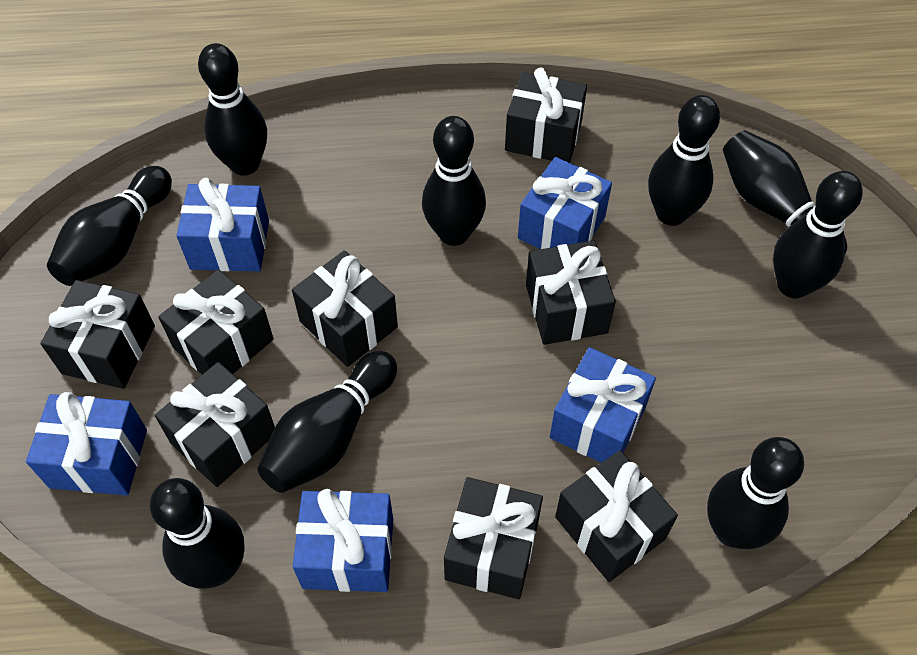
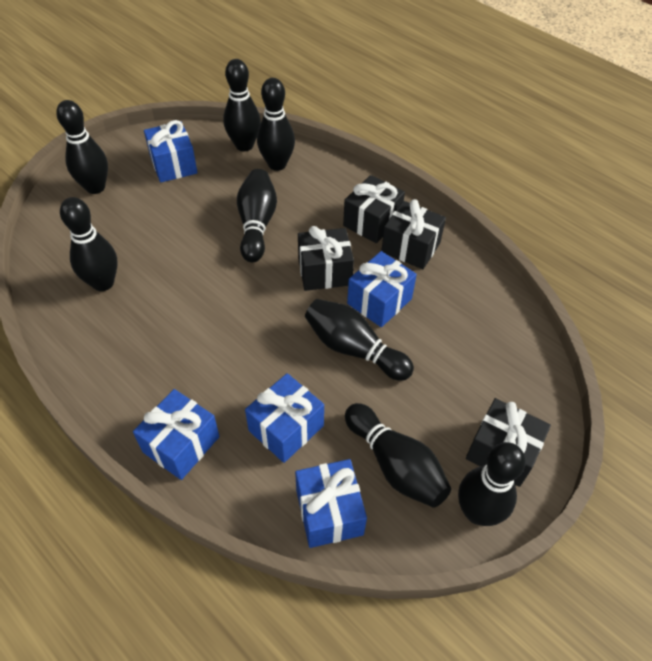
black bowling pin: [47,166,172,286] [150,478,244,589] [198,43,267,176] [258,351,397,493] [422,116,486,246] [648,95,720,226] [707,437,804,549] [723,130,847,253] [773,171,863,299] = 9 -> [56,100,108,194] [60,197,118,291] [223,59,261,151] [237,169,277,262] [257,78,295,171] [305,299,414,381] [345,403,451,508] [458,442,526,526] = 8
black gift: [40,280,155,389] [155,362,275,487] [158,269,274,375] [292,250,398,367] [444,477,543,599] [505,68,587,163] [526,241,616,345] [555,450,678,582] = 8 -> [298,226,354,291] [343,175,405,244] [381,199,446,269] [466,398,551,487] = 4

